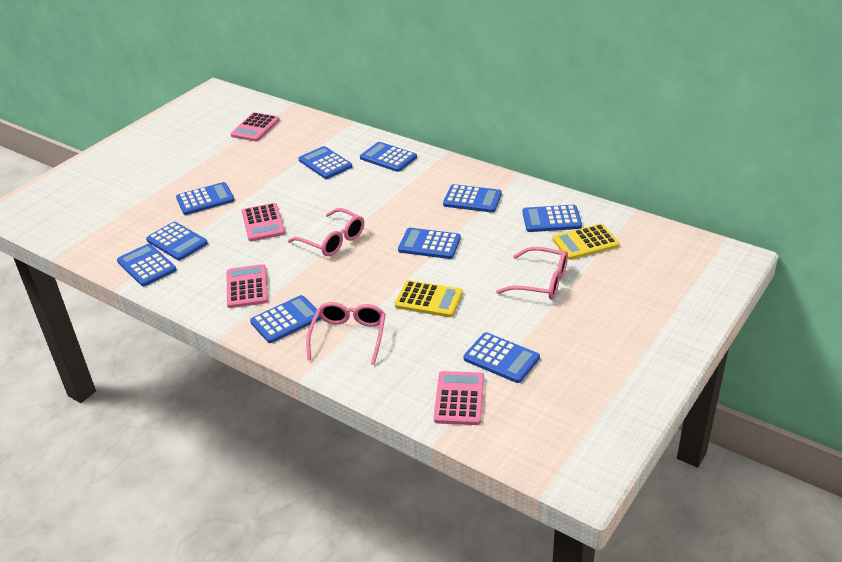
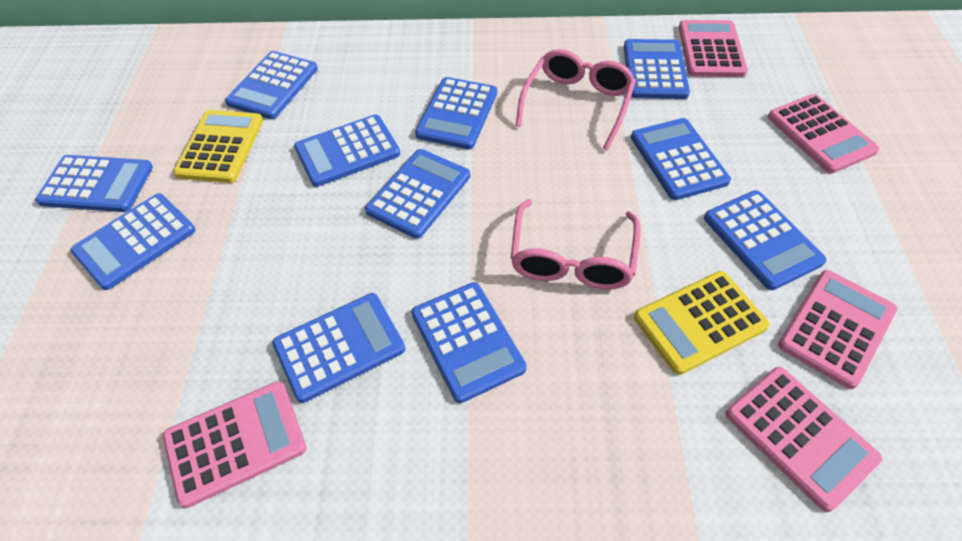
blue calculator: [117,244,176,286] [146,222,208,261] [176,182,235,215] [250,295,321,343] [299,146,352,179] [360,142,417,172] [398,228,461,259] [443,184,502,213] [463,332,540,383] [522,205,582,232] = 10 -> [35,155,153,212] [70,193,196,290] [225,51,318,119] [272,293,405,403] [294,115,400,187] [365,149,470,239] [411,282,527,403] [415,77,497,149] [624,39,690,99] [631,118,731,200] [704,190,826,290] = 11
pink calculator: [227,264,268,308] [230,112,279,141] [242,203,285,241] [434,371,484,425] = 4 -> [163,381,306,508] [679,20,748,77] [726,367,882,512] [768,94,879,174] [778,270,897,389] = 5
pink glasses: [288,208,364,256] [306,302,386,365] [496,247,568,300] = 3 -> [511,199,641,290] [516,49,636,150] = 2

